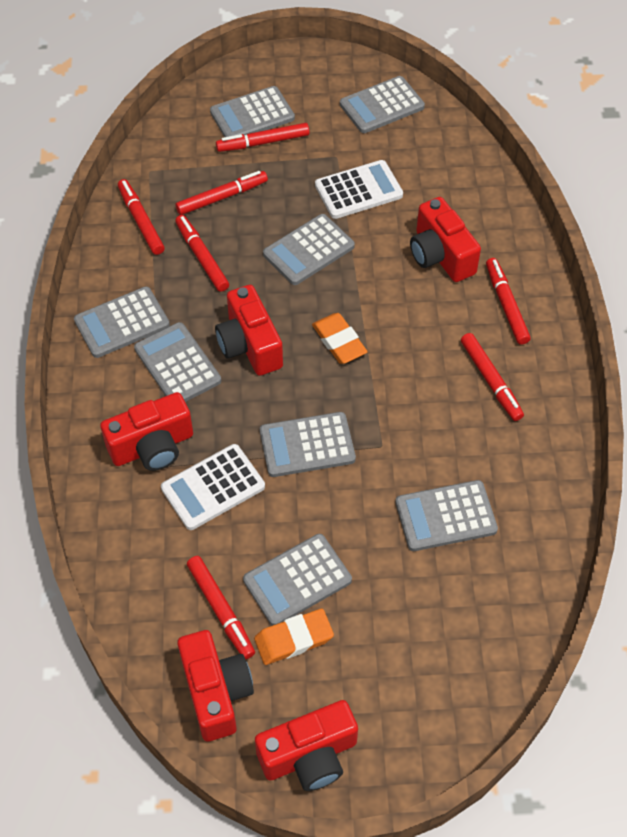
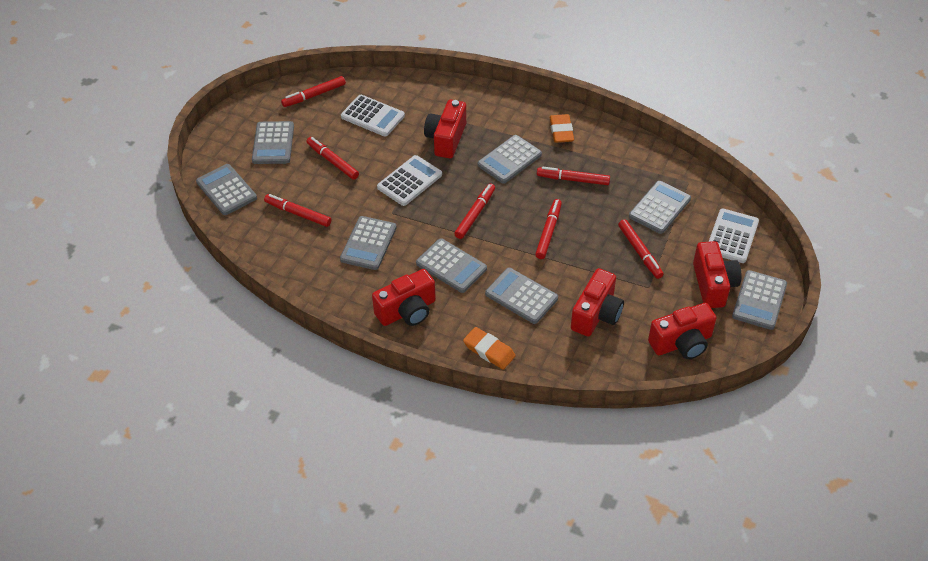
white calculator: [161,444,265,530] [315,160,403,219] = 2 -> [341,95,405,137] [377,155,442,206] [709,208,759,263] = 3

